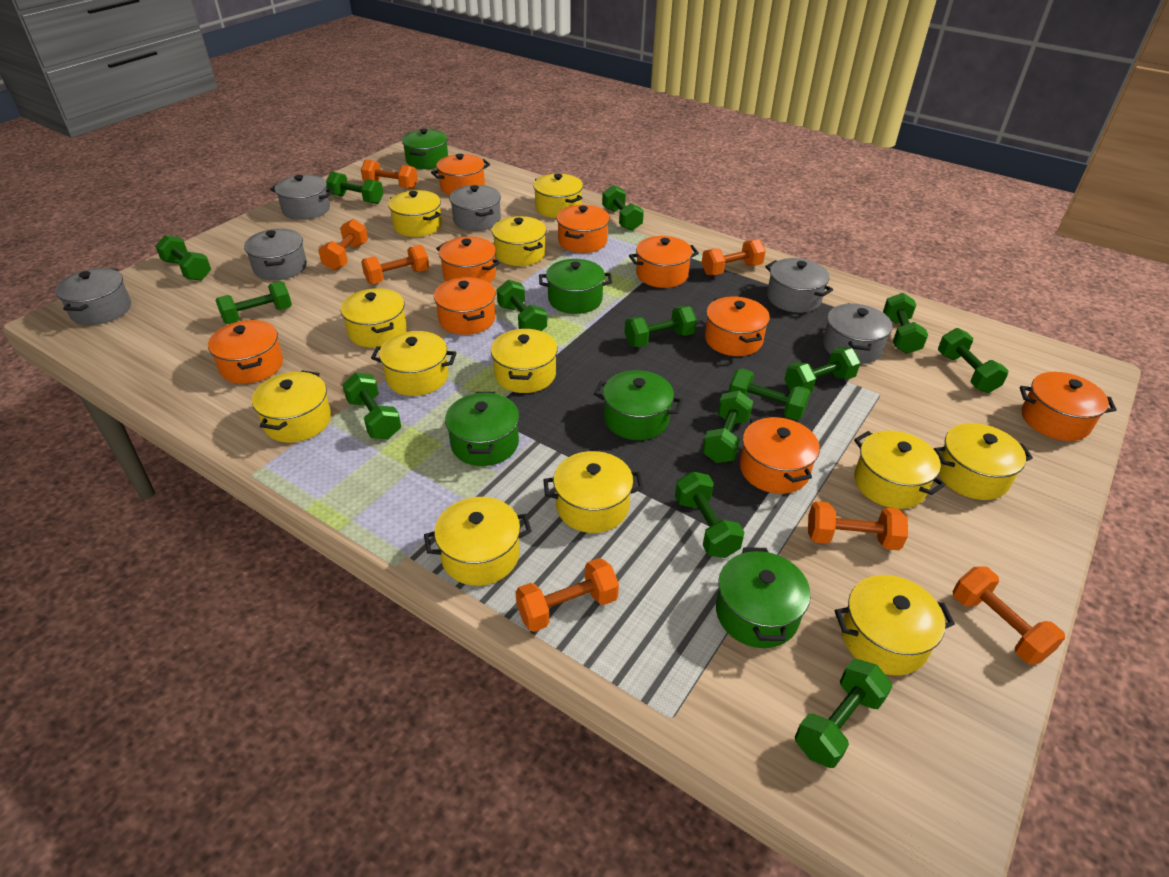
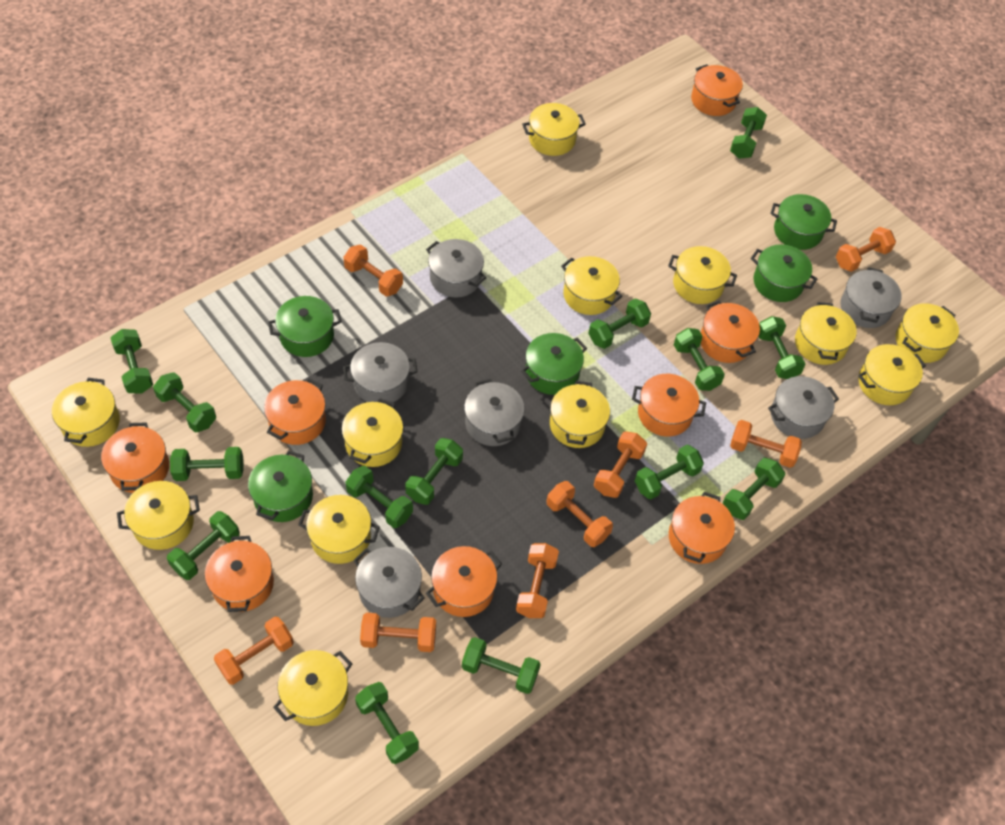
orange dumbbell: [318,219,368,270] [361,160,418,189] [361,245,429,284] [515,558,619,632] [701,239,766,275] [808,501,908,550] [953,566,1065,665] = 7 -> [214,617,294,685] [343,244,403,296] [360,613,436,652] [516,543,559,618] [547,481,613,547] [594,431,647,498] [730,420,802,468] [836,227,896,272] = 8
orange pot: [208,320,283,384] [431,154,490,195] [434,277,496,335] [436,237,500,283] [556,205,610,253] [629,236,699,288] [705,296,770,356] [740,416,820,494] [1020,372,1116,441] = 9 -> [101,422,169,493] [205,536,274,612] [264,378,326,445] [426,546,502,617] [632,374,706,437] [669,492,735,564] [691,64,743,116] [701,301,760,363] = 8

